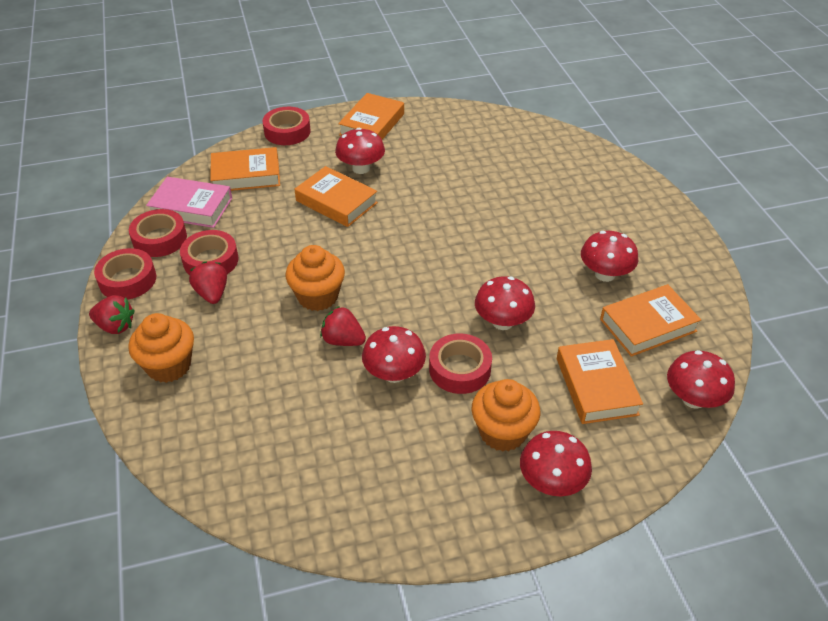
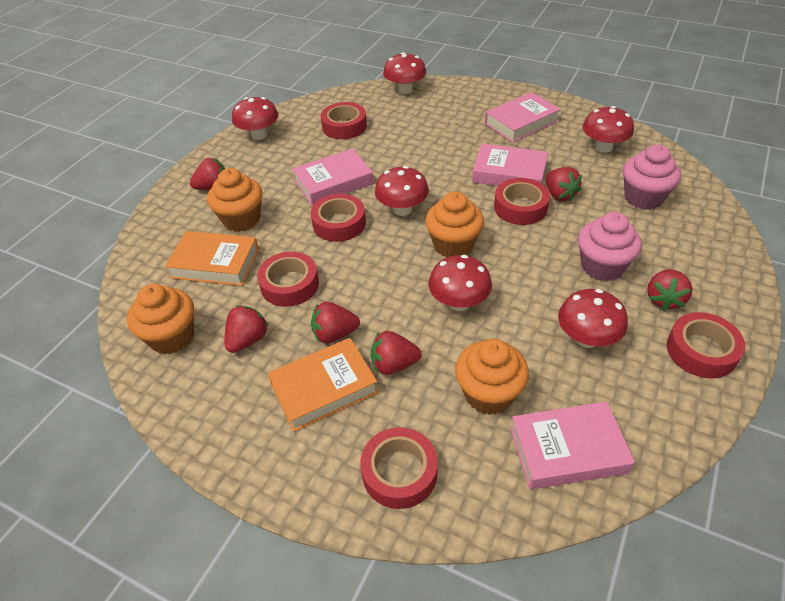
orange book: [210,147,280,191] [295,166,378,227] [338,93,404,140] [557,339,643,424] [600,284,701,357] = 5 -> [165,231,259,286] [268,338,378,432] = 2
orange cupcake: [128,313,194,383] [286,245,345,311] [472,379,541,451] = 3 -> [127,284,194,354] [207,168,262,232] [425,192,484,258] [455,339,529,415] = 4
pink book: [146,177,232,228] = 1 -> [292,149,373,205] [472,143,548,186] [485,92,561,142] [510,402,635,490] = 4
pink cupcake: none = 0 -> [578,212,642,281] [623,144,681,209] = 2
red strawberry: [89,295,135,334] [189,261,227,304] [320,306,366,346] = 3 -> [190,158,225,190] [225,305,269,353] [311,302,360,344] [371,331,422,375] [545,167,582,201] [647,269,693,310] = 6
red tape: [94,248,156,300] [129,209,187,257] [180,230,239,275] [262,107,311,145] [429,333,492,394] = 5 -> [257,251,319,307] [311,194,366,242] [321,102,367,139] [360,427,438,509] [494,178,550,225] [667,312,745,378] = 6

